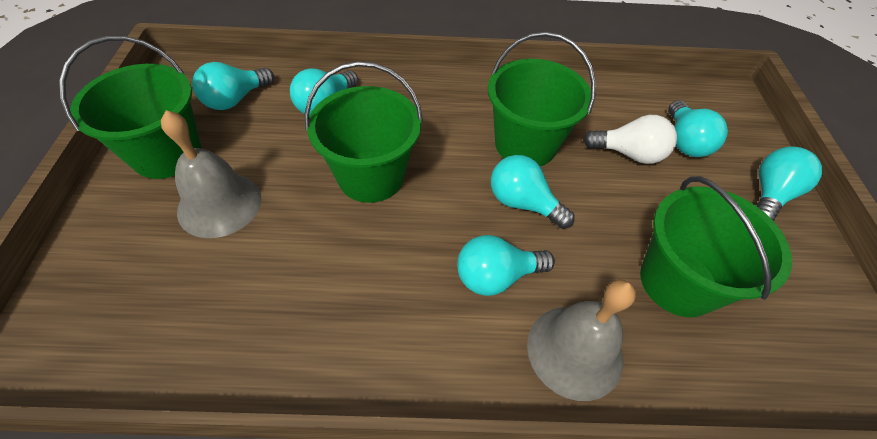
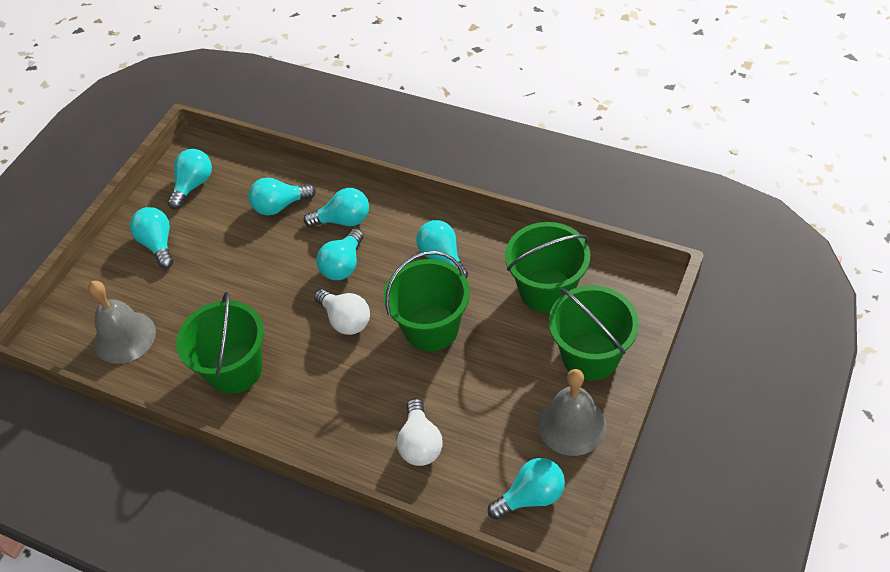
turquoise light bulb: [192,62,274,110] [290,69,358,116] [457,235,555,296] [491,155,575,229] [668,100,728,157] [757,146,822,221] = 6 -> [130,207,173,269] [167,149,212,209] [249,177,316,215] [304,188,369,227] [316,229,364,280] [416,220,468,279] [488,458,565,520] = 7
white light bulb: [583,115,677,164] = 1 -> [314,289,370,335] [397,398,443,466] = 2

